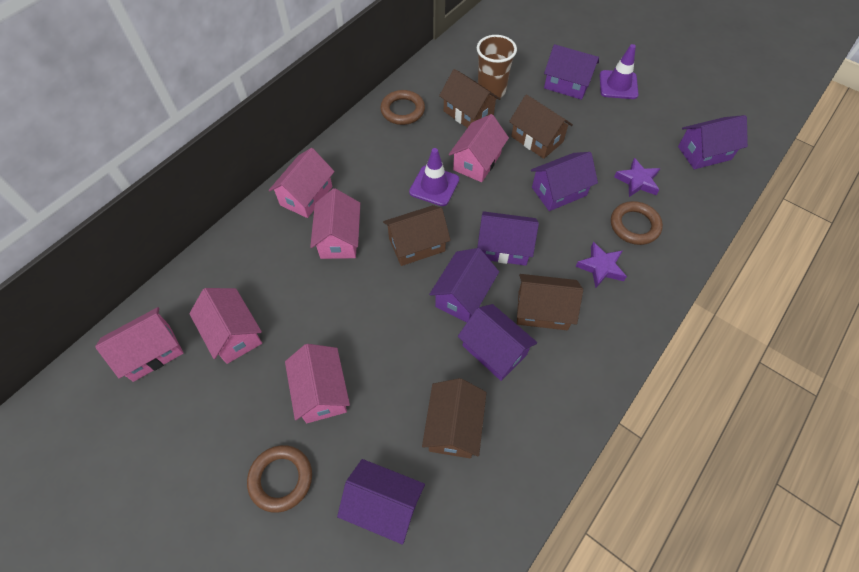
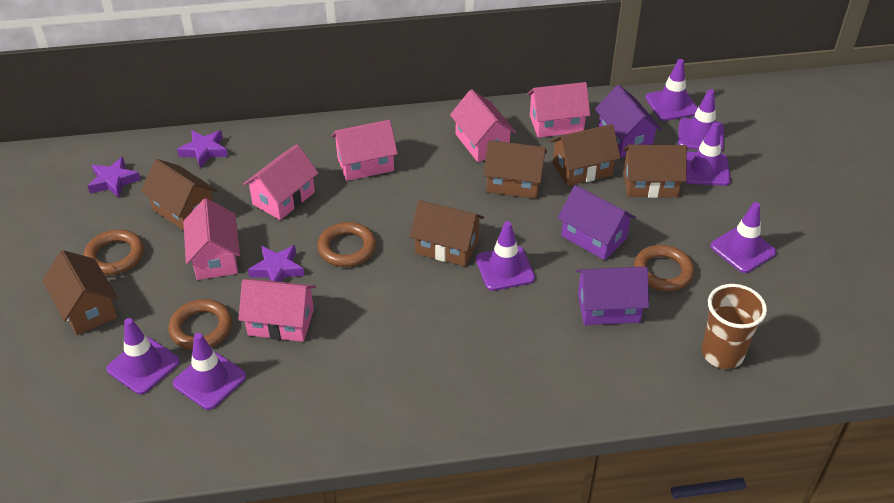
brown house: [383,205,451,266] [422,378,486,458] [439,69,501,128] [509,94,573,159] [517,274,583,330] = 5 -> [42,250,118,335] [141,159,218,231] [410,200,484,266] [483,140,547,199] [550,124,621,186] [623,145,687,198] = 6
brown ring: [247,445,312,513] [380,90,425,125] [611,201,663,245] = 3 -> [84,230,144,275] [168,299,232,350] [317,222,376,267] [634,245,694,291] = 4
purple house: [337,459,425,545] [429,248,499,322] [458,304,537,381] [477,211,539,266] [531,152,598,211] [544,44,599,100] [678,115,748,169] = 7 -> [558,185,636,260] [576,267,649,325] [595,85,662,157] = 3
purple star: [575,242,627,288] [614,158,660,197] = 2 -> [88,157,141,198] [177,130,228,168] [248,245,305,282] = 3
purple traffic cone: [409,148,459,206] [600,44,639,99] = 2 -> [106,318,180,394] [173,333,246,410] [476,221,535,291] [646,59,698,121] [678,89,724,151] [686,122,731,186] [710,202,777,273] = 7

